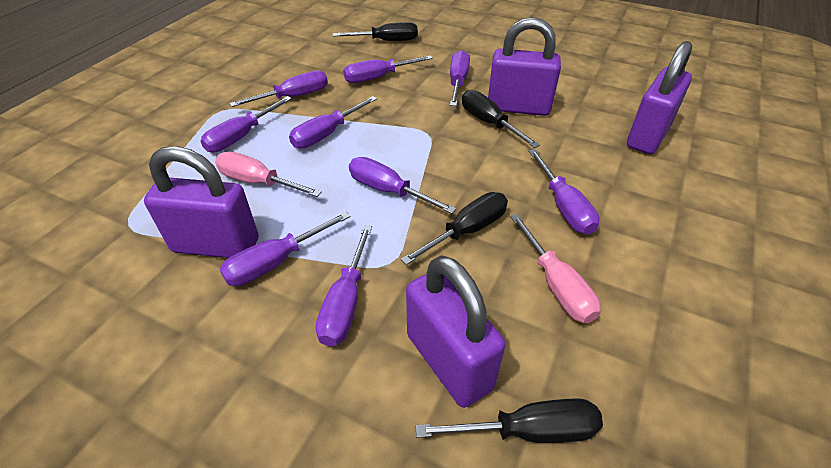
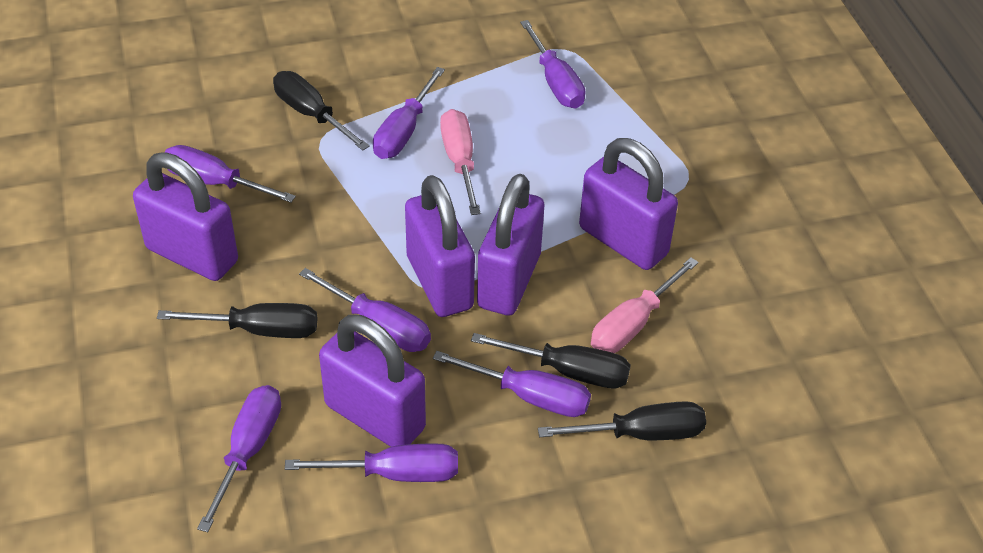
purple padlock: [144,146,258,258] [406,255,506,408] [488,17,561,116] [627,41,692,154] = 4 -> [133,152,238,281] [319,315,426,447] [405,175,475,317] [477,174,544,316] [579,138,678,270] = 5
purple screwdriver: [200,96,292,152] [220,212,351,286] [229,70,328,107] [289,96,377,149] [316,225,372,347] [343,55,433,83] [349,157,456,214] [450,50,470,106] [528,149,599,235] = 9 -> [165,145,296,203] [197,385,281,532] [285,443,458,482] [299,268,431,352] [373,67,445,159] [433,351,591,417] [520,20,585,108] = 7

